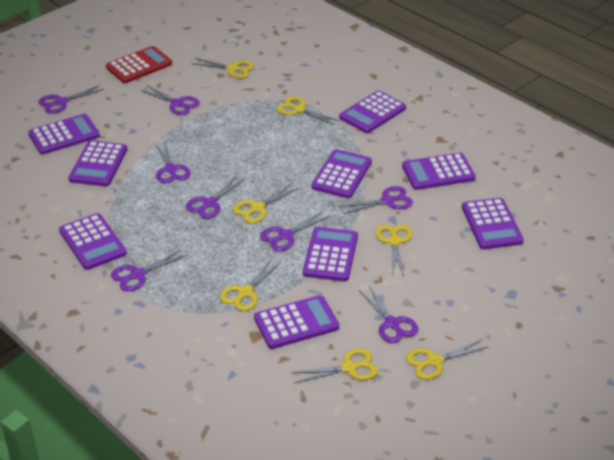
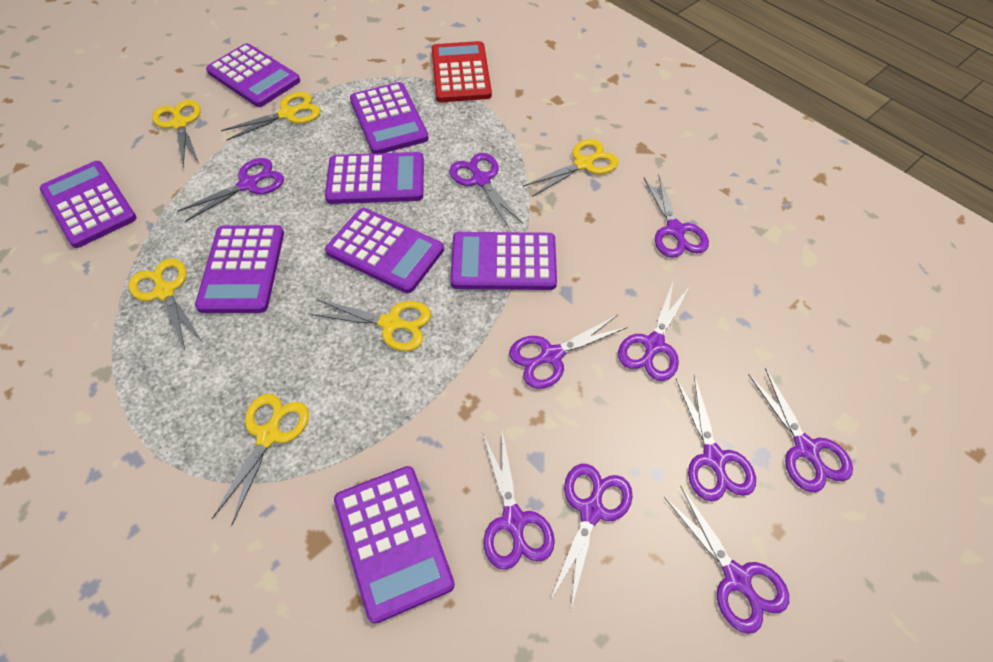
purple calculator: [28,114,100,154] [59,213,127,270] [69,140,127,187] [254,295,339,349] [303,227,358,281] [312,149,372,198] [339,90,406,133] [402,153,476,190] [462,198,524,249] = 9 -> [40,161,137,248] [195,225,284,313] [206,43,300,107] [325,152,424,204] [325,208,444,293] [334,466,455,624] [350,82,429,154] [450,232,557,290] = 8
purple scissors: [39,85,104,114] [111,250,187,292] [141,85,200,115] [155,140,191,184] [186,176,245,219] [260,211,330,251] [339,186,413,214] [359,286,419,343] = 8 -> [177,158,284,222] [449,153,523,228] [483,431,555,570] [509,315,628,389] [550,464,633,609] [618,282,690,381] [644,174,709,258] [664,487,789,634] [676,375,756,501] [749,368,853,492] = 10
yellow scissors: [191,58,254,79] [220,260,281,311] [233,184,299,223] [276,96,340,125] [292,348,378,383] [375,225,412,276] [406,339,488,380] = 7 -> [128,258,202,350] [152,100,201,168] [212,394,309,525] [221,92,320,141] [310,299,431,351] [523,139,619,197] = 6

